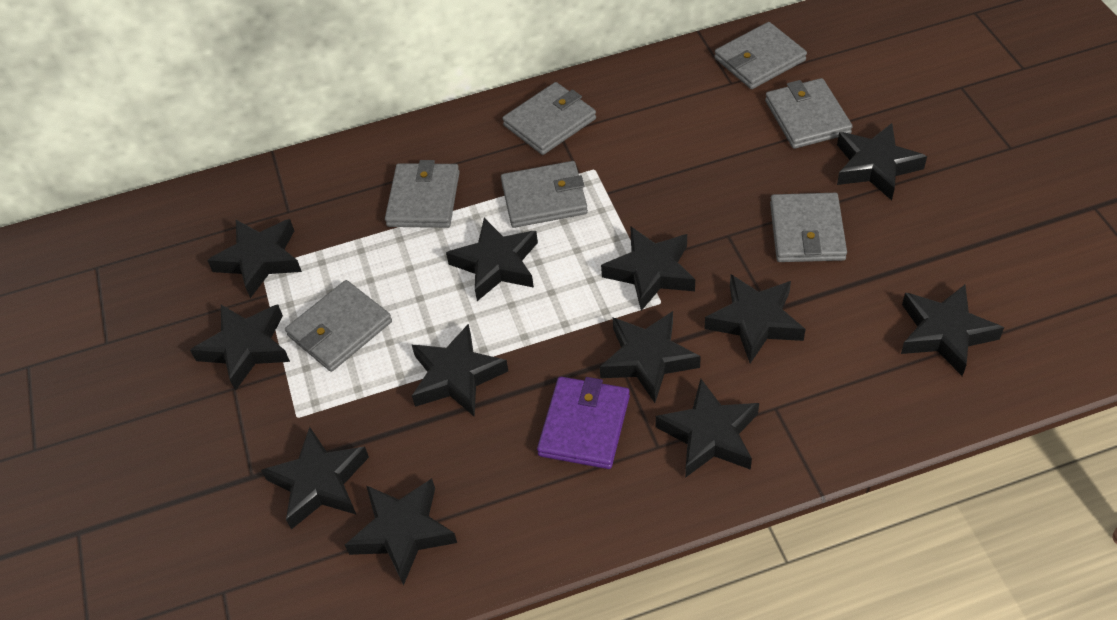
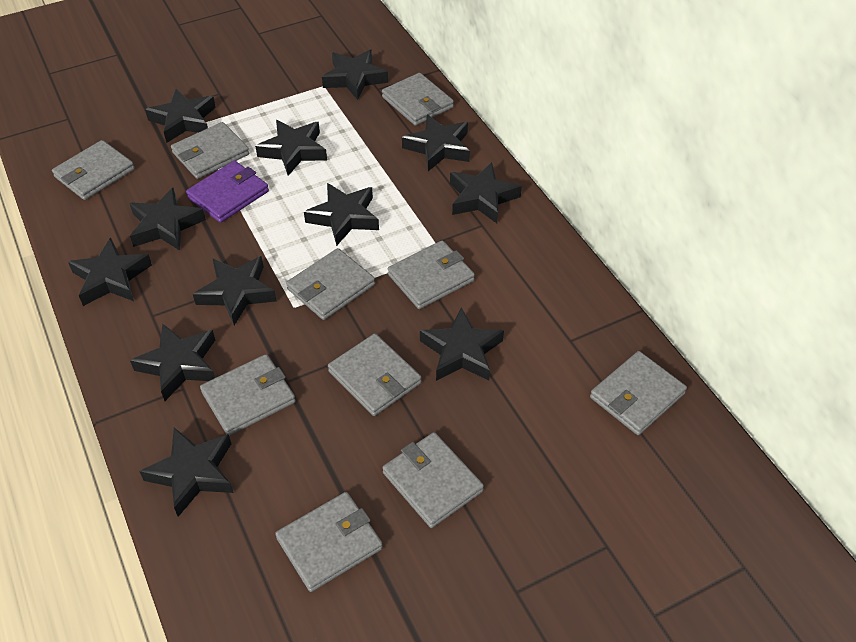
grey wallet: [285,280,392,372] [385,160,460,228] [501,161,588,228] [502,82,596,155] [714,22,807,89] [765,78,853,149] [770,193,847,262] = 7 -> [52,140,135,200] [171,122,249,179] [200,354,296,436] [275,492,383,592] [286,248,375,320] [328,333,422,416] [382,73,454,126] [382,432,484,528] [388,240,475,309] [590,351,687,435] = 10

